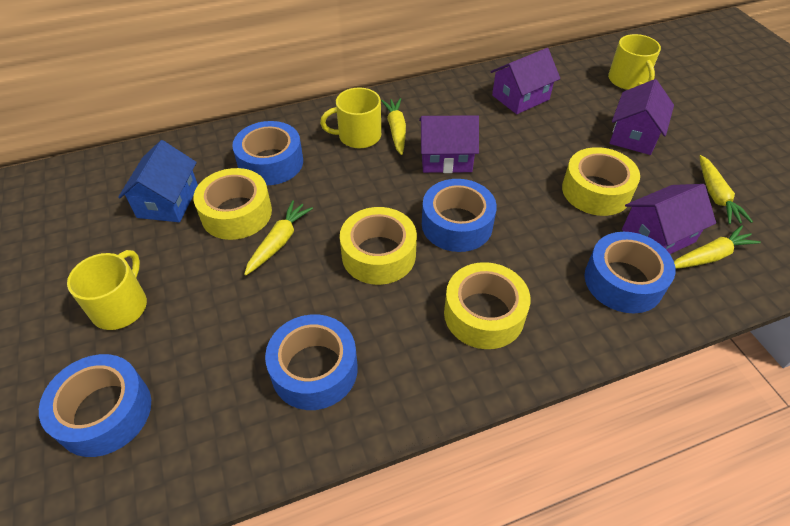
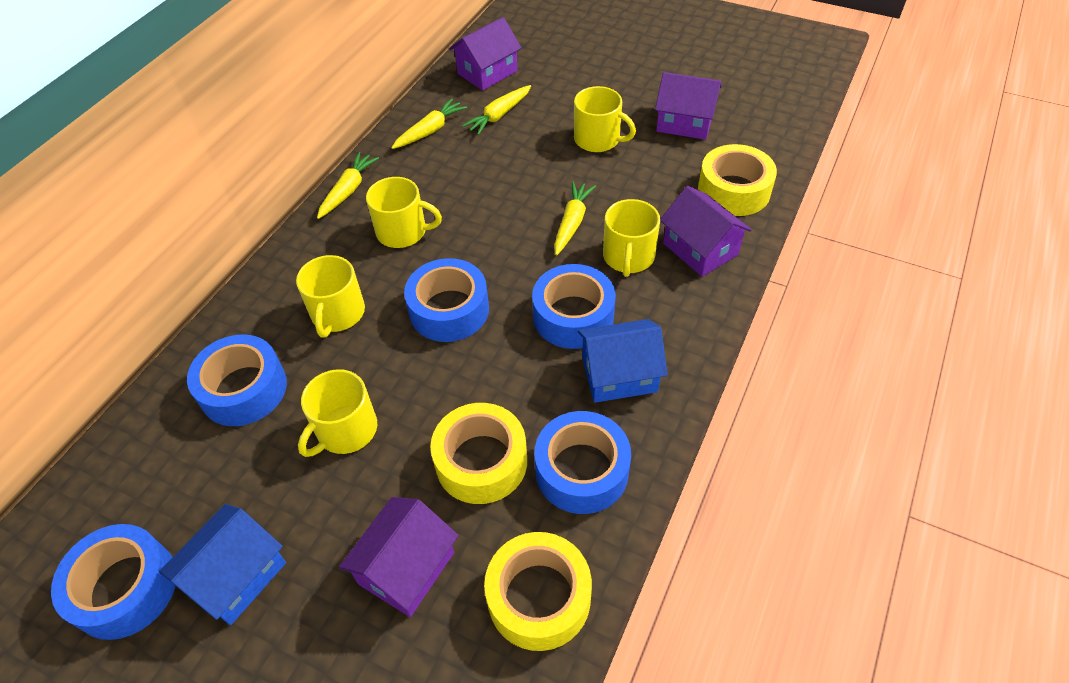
blue house: [118,140,198,222] = 1 -> [159,504,286,625] [578,319,668,403] = 2
yellow mug: [67,250,147,330] [320,87,381,148] [608,34,661,90] = 3 -> [296,255,365,338] [298,369,377,457] [366,177,442,248] [574,86,636,152] [603,199,660,277] = 5
yellow tape: [193,168,272,240] [340,207,417,285] [444,262,531,349] [562,147,640,216] = 4 -> [430,403,527,504] [484,532,592,651] [698,144,777,216] = 3

